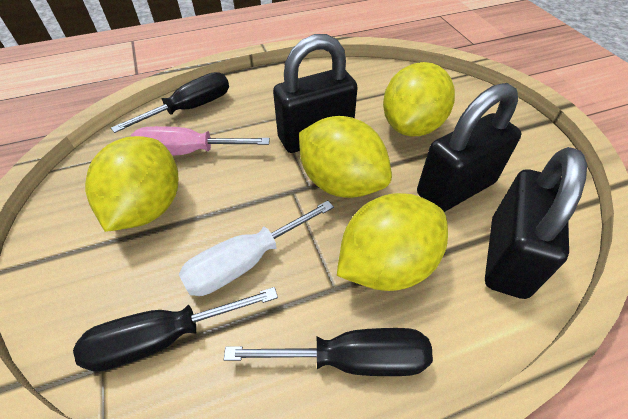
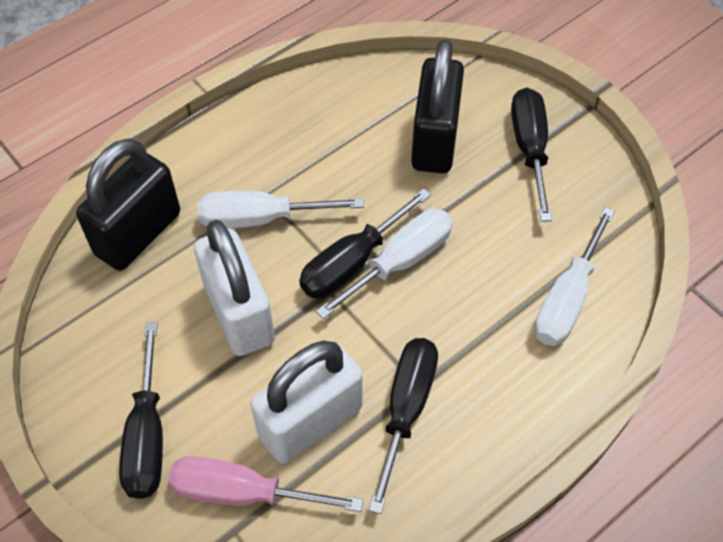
black padlock: [273,34,358,153] [417,83,521,212] [485,147,587,299] = 3 -> [76,138,180,271] [411,39,464,174] = 2
black screwdriver: [73,287,278,372] [111,72,229,133] [224,328,433,376] = 3 -> [119,322,163,499] [299,188,431,298] [369,338,438,514] [511,88,552,222] = 4
white padlock: none = 0 -> [194,220,275,356] [250,340,363,464] = 2
white screwdriver: [178,200,334,296] = 1 -> [197,191,364,229] [316,209,453,319] [534,207,615,346] = 3
yellow lemon: [85,136,178,232] [299,116,392,198] [337,193,448,291] [383,62,455,136] = 4 -> none = 0

